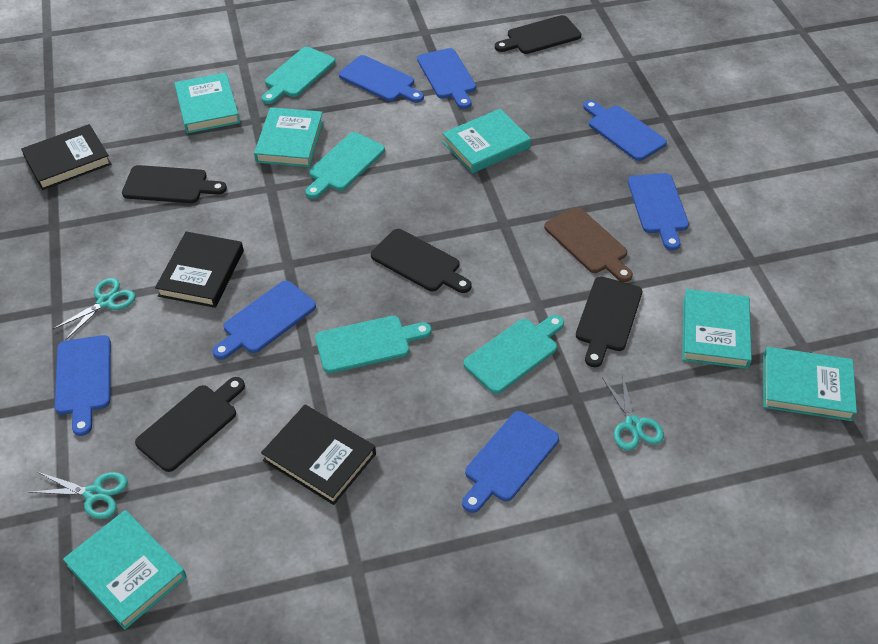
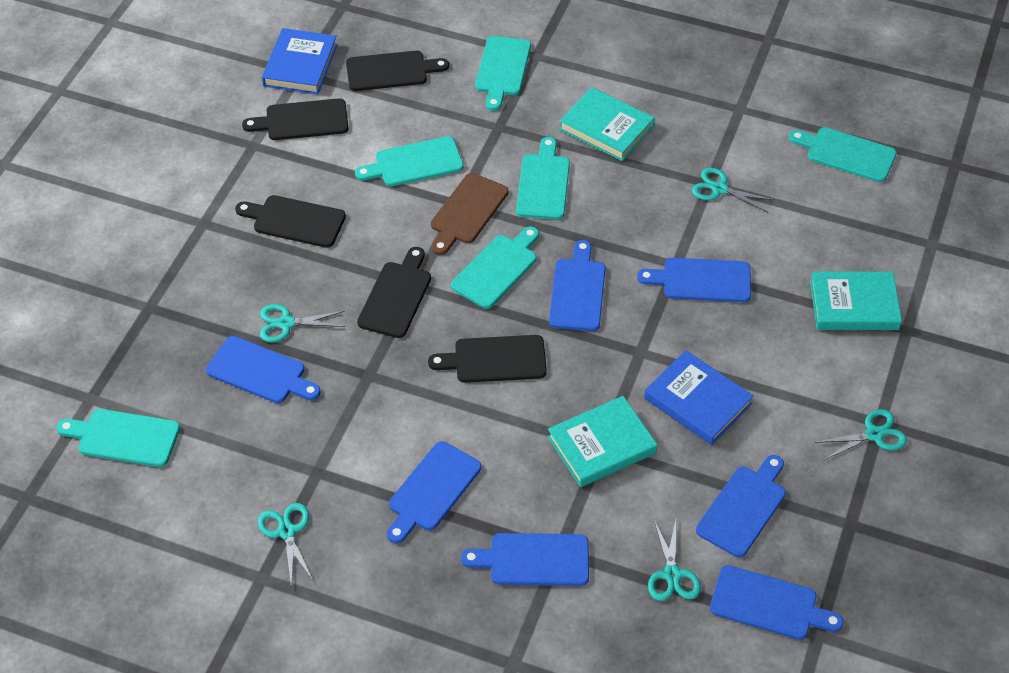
black book: [21,124,111,190] [155,232,244,308] [261,405,376,505] = 3 -> none = 0
blue book: none = 0 -> [262,28,337,95] [644,350,754,445] = 2
turquoise book: [63,510,186,630] [174,73,240,134] [254,107,324,167] [442,109,531,173] [682,289,752,369] [763,347,857,421] = 6 -> [548,396,657,487] [559,87,654,161] [810,271,902,330] = 3
turquoise cutting board: [262,47,335,104] [305,132,385,199] [315,316,432,373] [464,315,564,394] = 4 -> [57,409,180,467] [355,136,464,186] [451,227,539,309] [475,36,531,111] [516,137,570,220] [789,127,897,182] = 6
turquoise scissors: [28,472,128,519] [52,278,136,341] [602,373,664,450] = 3 -> [258,503,314,585] [260,304,345,342] [648,520,701,601] [692,167,774,212] [814,409,907,460] = 5

